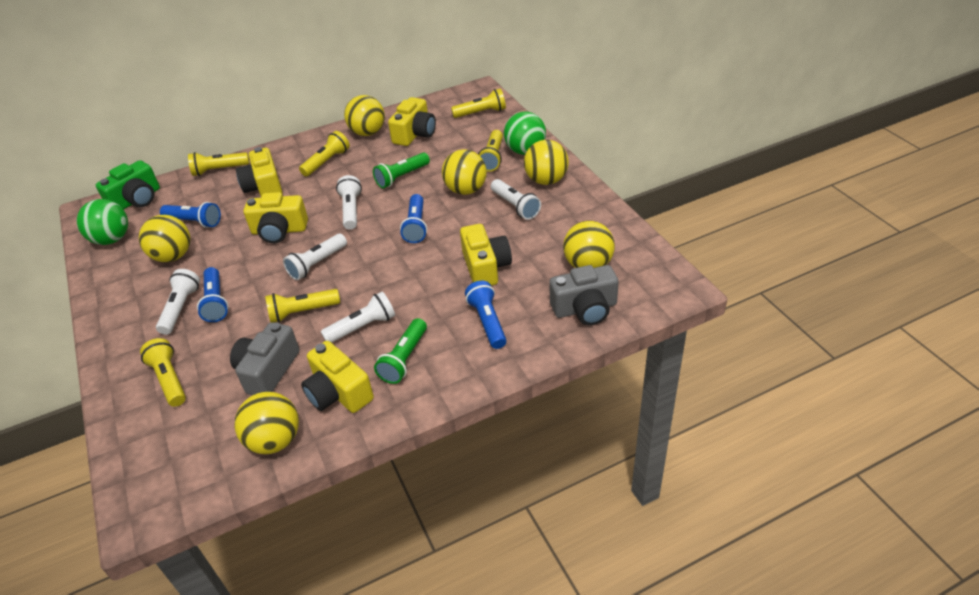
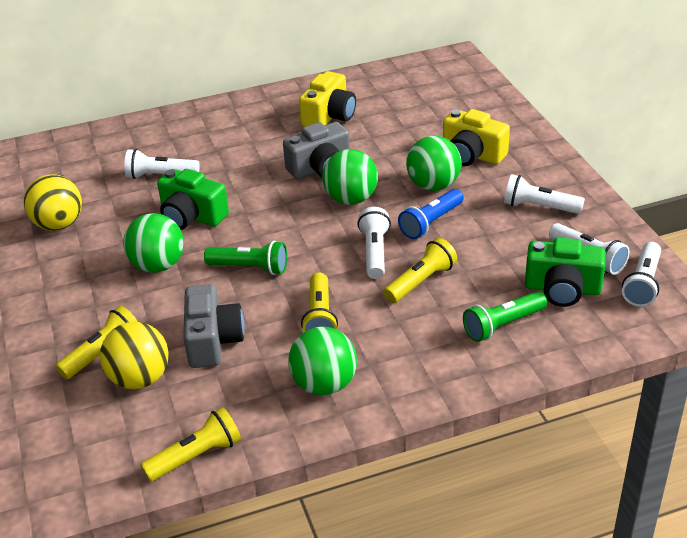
blue flashlight: [160,202,221,228] [197,267,228,322] [400,194,427,243] [465,281,507,349] = 4 -> [398,189,464,239] = 1
green ball: [77,199,128,245] [504,112,546,155] = 2 -> [123,213,184,273] [288,327,357,395] [322,149,378,205] [406,136,462,191] = 4
green camera: [96,160,160,210] = 1 -> [157,169,229,230] [525,238,606,307] = 2
yellow ball: [139,215,190,262] [234,392,299,454] [344,95,385,136] [442,149,487,195] [524,140,569,185] [563,221,615,268] = 6 -> [24,174,82,231] [100,322,169,389] = 2
yellow camera: [236,147,283,197] [244,192,308,243] [301,341,374,413] [388,97,436,146] [460,224,512,286] = 5 -> [299,71,356,127] [443,109,510,166] = 2
yellow flashlight: [140,338,186,407] [188,152,249,176] [265,289,340,323] [299,131,350,176] [451,88,506,118] [478,130,503,172] = 6 -> [56,306,138,379] [141,407,241,482] [301,272,338,333] [384,238,457,303] = 4

